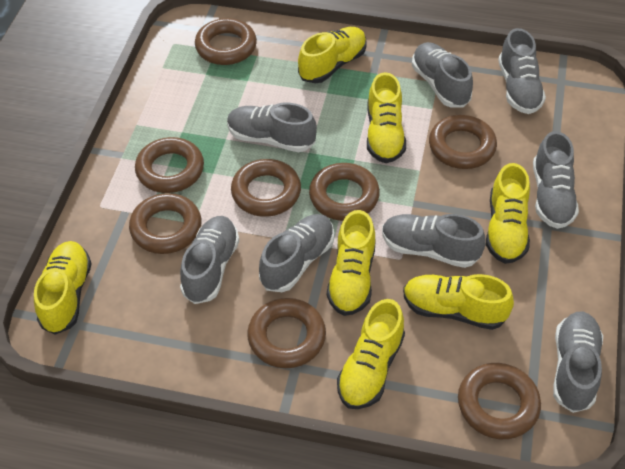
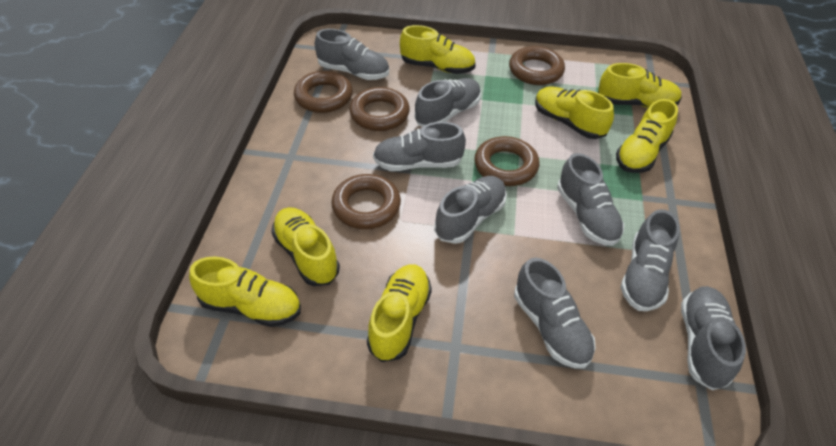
brown ring: [129,193,201,254] [135,137,204,193] [195,18,257,65] [231,159,301,217] [247,298,326,368] [309,163,380,221] [429,115,497,169] [458,363,541,439] = 8 -> [294,71,353,113] [331,174,401,229] [349,87,410,131] [474,136,539,186] [509,46,565,85] = 5

